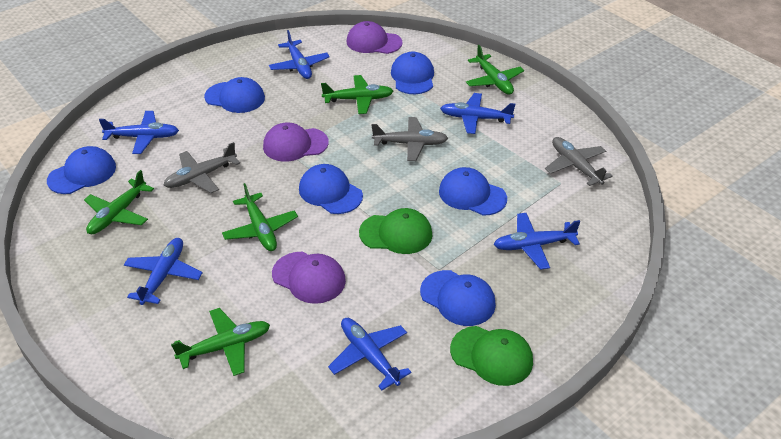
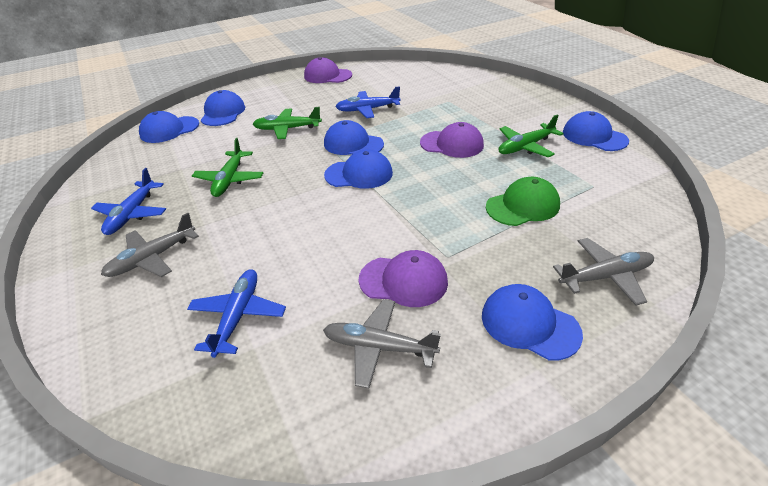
blue plane: [99,111,179,154] [124,238,203,305] [269,30,330,79] [328,318,411,390] [440,93,515,134] [494,213,580,270] = 6 -> [91,168,166,235] [187,269,286,358] [336,86,401,118] = 3
green cap: [359,208,433,254] [450,326,533,386] = 2 -> [486,177,560,226] = 1
green plane: [84,170,154,234] [171,308,270,376] [222,183,298,251] [321,75,393,114] [466,45,524,95] = 5 -> [192,138,263,197] [253,107,322,139] [498,114,564,157] = 3

